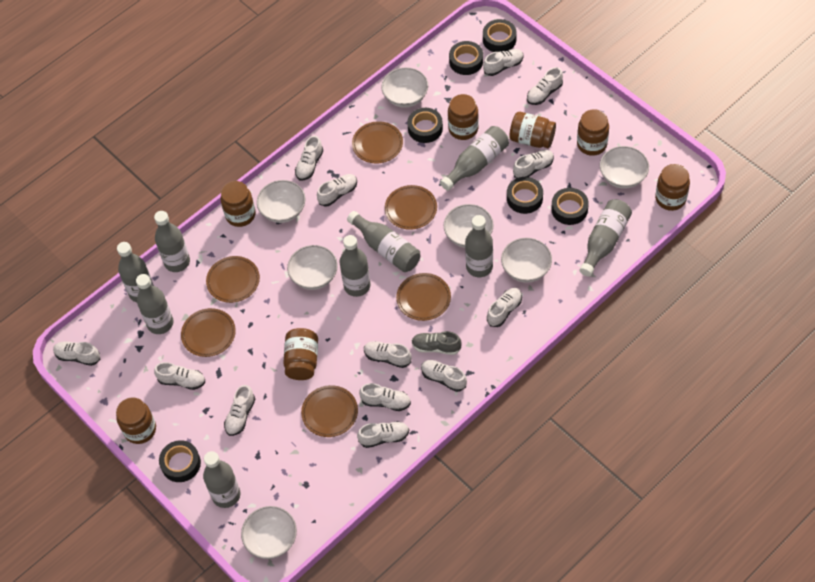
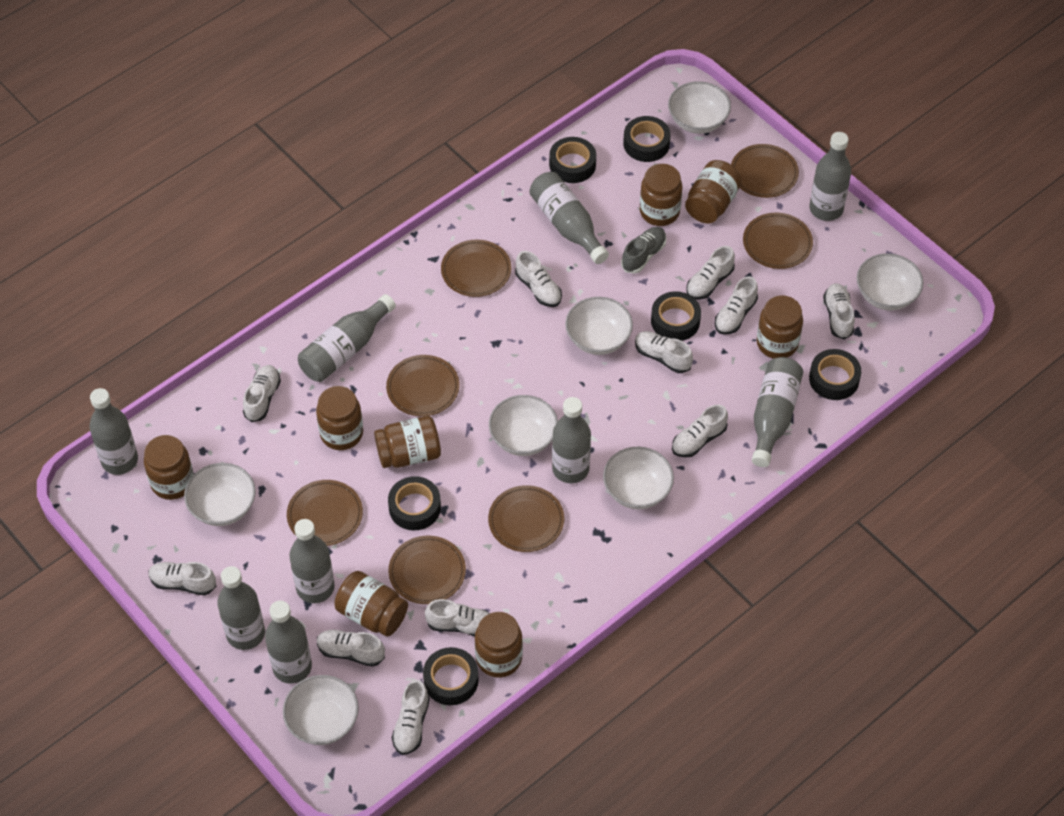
brown jar: [116,398,156,444] [221,181,256,227] [283,328,318,380] [448,94,479,140] [509,112,556,148] [577,109,609,156] [655,164,690,211] = 7 -> [144,435,194,500] [316,386,363,450] [334,571,408,637] [374,416,441,468] [475,612,523,678] [640,164,683,226] [685,160,742,224] [757,295,803,359] = 8
brown plate: [181,308,236,357] [206,256,260,303] [301,385,358,437] [352,121,403,163] [385,185,437,230] [396,273,451,321] = 6 -> [287,480,363,546] [386,355,460,416] [388,536,466,604] [441,240,511,297] [488,485,564,552] [731,144,799,198] [743,213,813,269] = 7
white shoe: [53,341,100,366] [154,362,205,390] [224,385,255,436] [295,136,323,180] [317,174,357,207] [357,421,409,448] [359,383,411,411] [364,341,412,368] [421,360,467,392] [483,49,523,76] [487,288,522,327] [513,150,554,178] [527,67,563,105] = 13 -> [149,562,216,596] [243,365,281,422] [317,629,385,667] [392,680,430,755] [425,599,490,637] [515,251,562,307] [635,331,693,373] [672,404,728,457] [686,246,735,300] [715,276,758,335] [823,283,855,339] = 11

